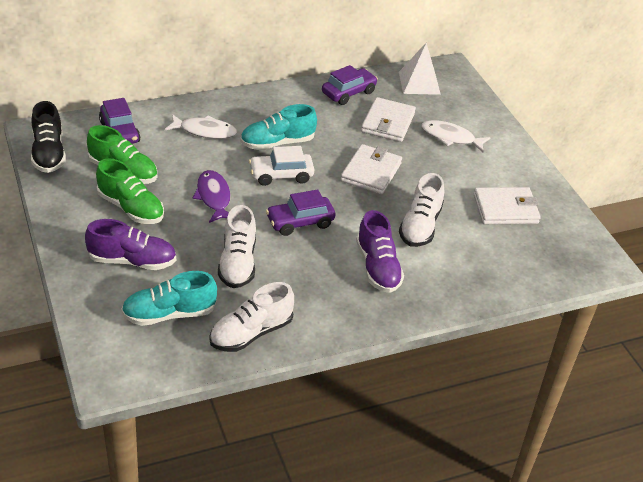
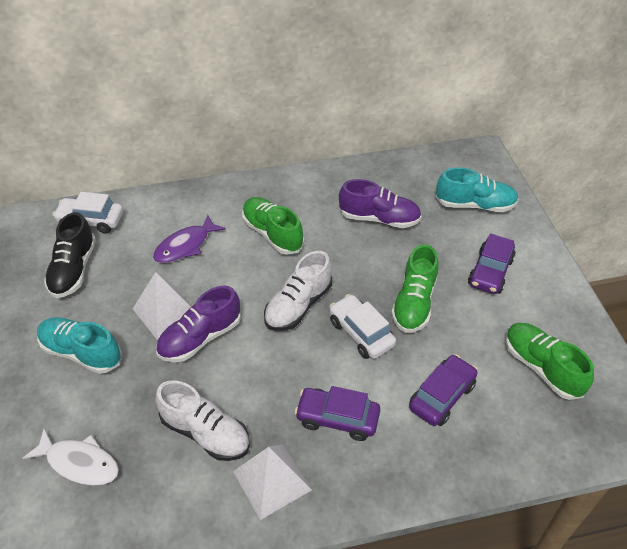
green shoe: [87,125,157,184] [96,158,164,224] = 2 -> [242,197,304,255] [391,244,439,333] [505,323,594,400] = 3
white car: [249,146,314,186] = 1 -> [53,192,123,234] [329,294,396,359] = 2
white fish: [165,114,237,139] [421,120,491,152] = 2 -> [22,429,119,486] = 1
white pyramid: [399,43,441,95] = 1 -> [133,272,192,340] [233,444,312,520] = 2
white shoe: [209,282,294,352] [218,205,256,288] [399,173,444,247] = 3 -> [156,380,250,461] [264,251,332,331] = 2
white wallet: [341,144,402,194] [361,97,416,142] [474,187,541,224] = 3 -> none = 0

